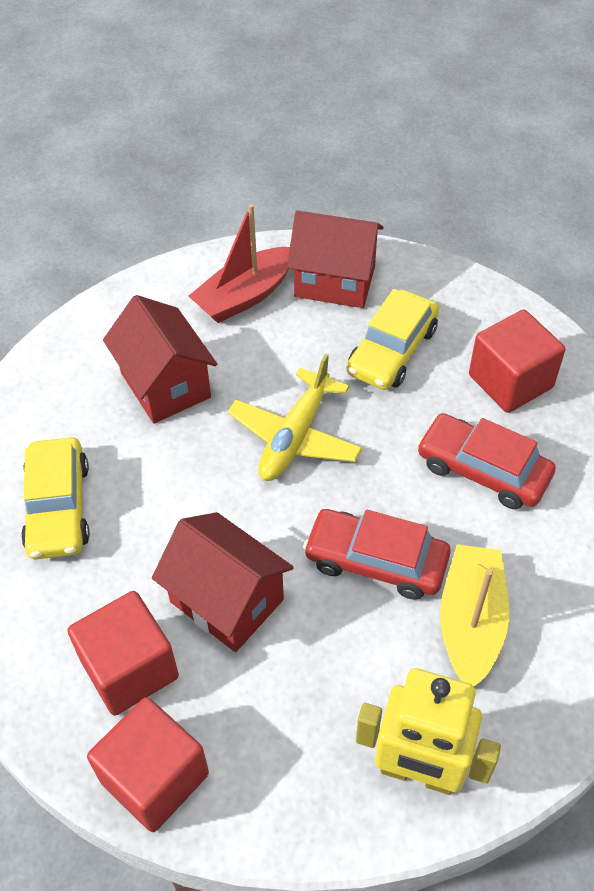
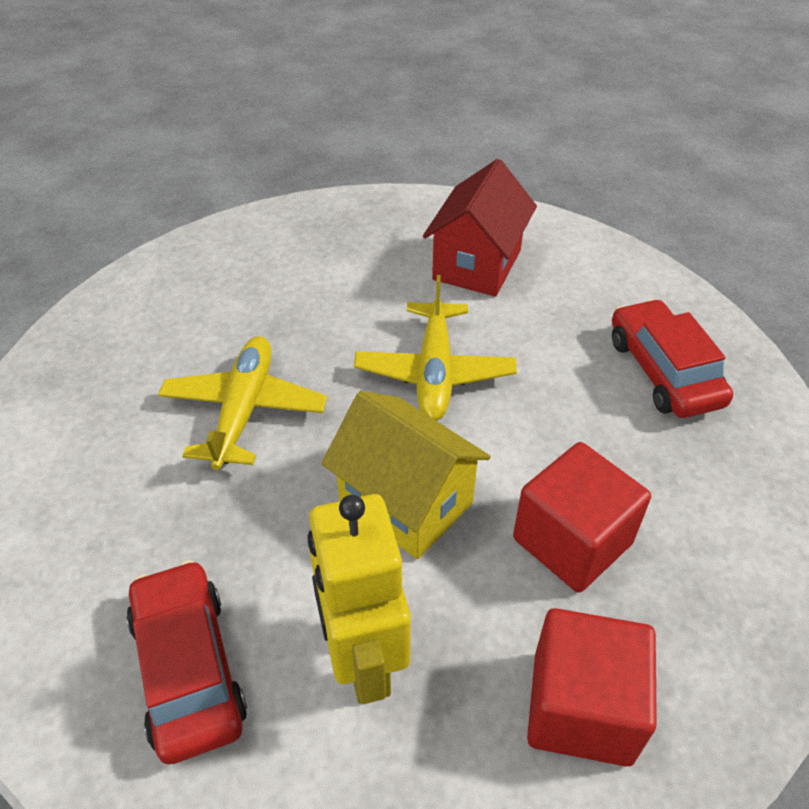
red boat: [189,204,290,323] = 1 -> none = 0
red cube: [67,591,179,716] [87,697,209,832] [469,310,565,413] = 3 -> [513,442,651,592] [527,608,657,767] = 2
red house: [103,295,217,424] [152,512,294,652] [287,210,383,308] = 3 -> [423,159,537,297] = 1
yellow boat: [440,544,509,686] = 1 -> none = 0
yellow car: [21,437,90,559] [347,289,439,390] = 2 -> none = 0
yellow house: none = 0 -> [321,391,491,559] = 1
yellow plane: [228,354,362,481] = 1 -> [158,336,327,470] [354,275,517,421] = 2

